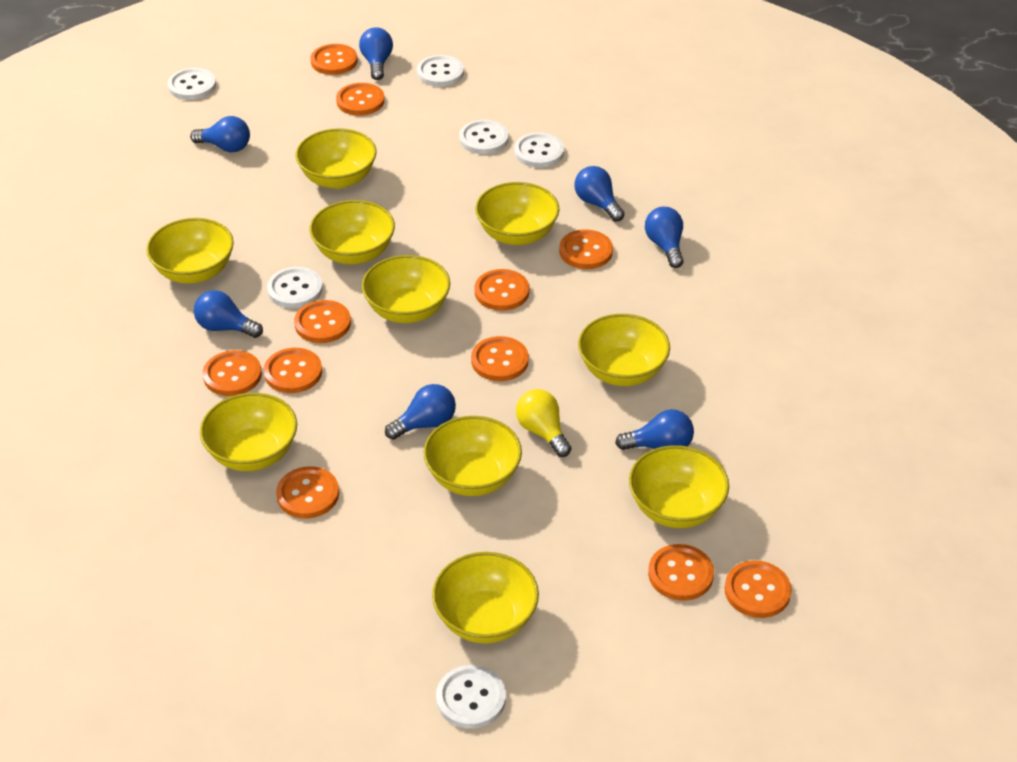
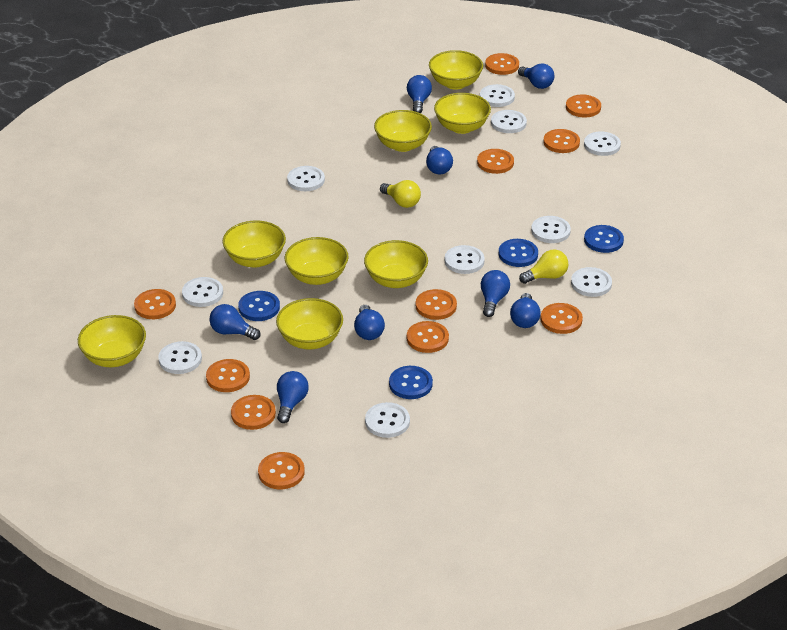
blue button: none = 0 -> [238,291,280,321] [389,366,433,399] [498,239,538,267] [584,225,624,253] = 4
blue light bulb: [190,116,250,152] [194,290,263,338] [359,27,393,80] [385,384,456,440] [575,166,625,222] [615,409,694,450] [645,207,684,268] = 7 -> [209,304,261,340] [277,371,309,423] [354,305,385,340] [407,75,432,113] [426,146,453,174] [481,270,510,317] [510,293,541,328] [518,63,554,89] = 8
white button: [168,68,216,100] [267,267,323,308] [417,55,464,87] [436,665,506,729] [459,120,509,154] [514,132,564,168] = 6 -> [158,341,202,374] [182,277,223,307] [287,166,325,191] [365,402,410,438] [445,245,485,274] [480,84,515,107] [491,110,527,133] [531,216,571,243] [571,267,612,297] [584,132,621,156] = 10
yellow bowl: [146,218,234,284] [200,393,297,471] [296,128,377,189] [310,200,395,265] [362,255,450,323] [424,416,522,496] [432,552,539,644] [475,182,560,245] [578,314,670,386] [629,445,729,528] = 10 -> [78,315,146,367] [222,221,286,268] [276,298,343,350] [285,237,349,285] [364,240,428,288] [374,110,432,152] [429,50,483,90] [434,93,491,134] = 8
yellow light bulb: [516,389,571,457] = 1 -> [380,180,421,208] [519,249,568,284] = 2

